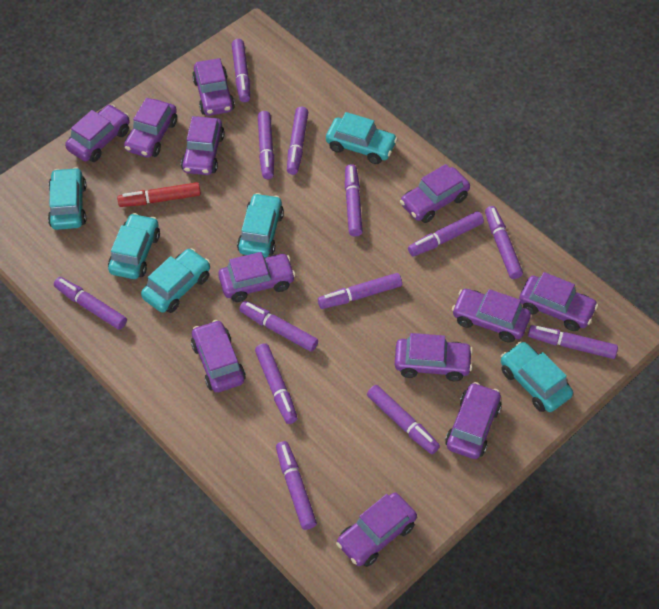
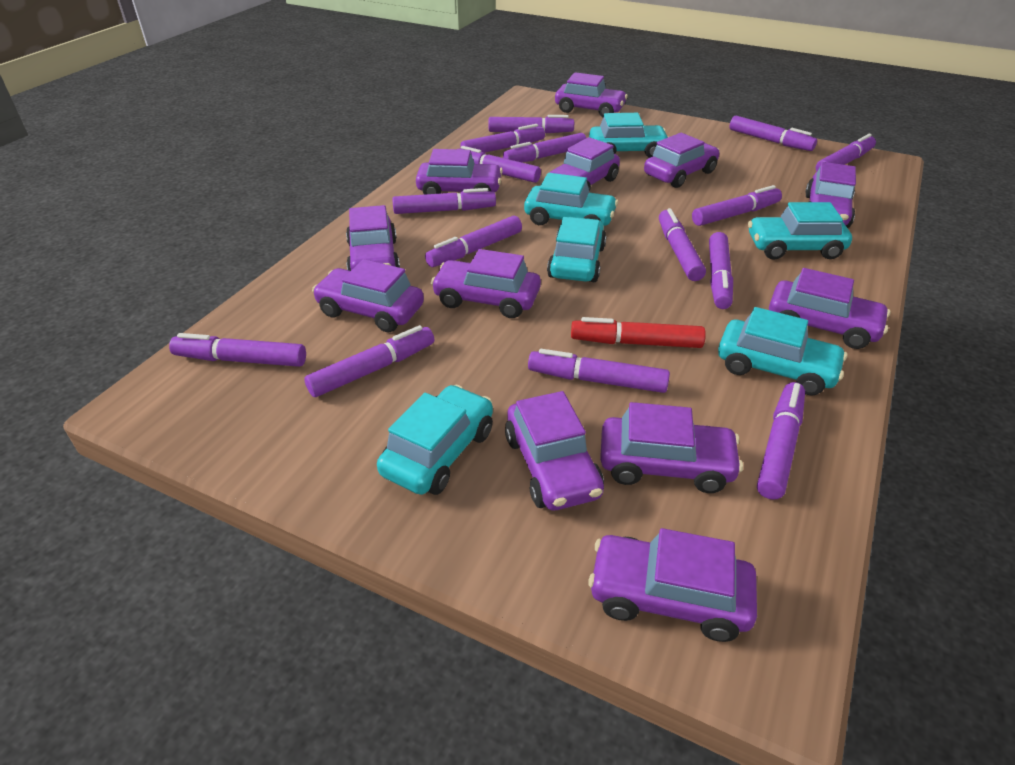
purple marker: [54,277,127,330] [232,39,250,102] [239,301,318,352] [255,343,297,424] [258,111,274,179] [276,441,317,530] [287,107,308,175] [318,273,402,309] [345,164,363,237] [367,385,440,454] [408,211,484,256] [485,206,523,279] [528,325,618,359] = 13 -> [169,333,306,367] [304,325,434,397] [392,188,496,214] [425,216,522,267] [460,124,545,153] [461,146,541,183] [488,115,574,133] [503,133,586,162] [528,349,670,393] [659,208,706,281] [692,185,782,226] [709,232,733,309] [729,116,817,151] [757,382,805,500] [816,134,876,172] = 15

